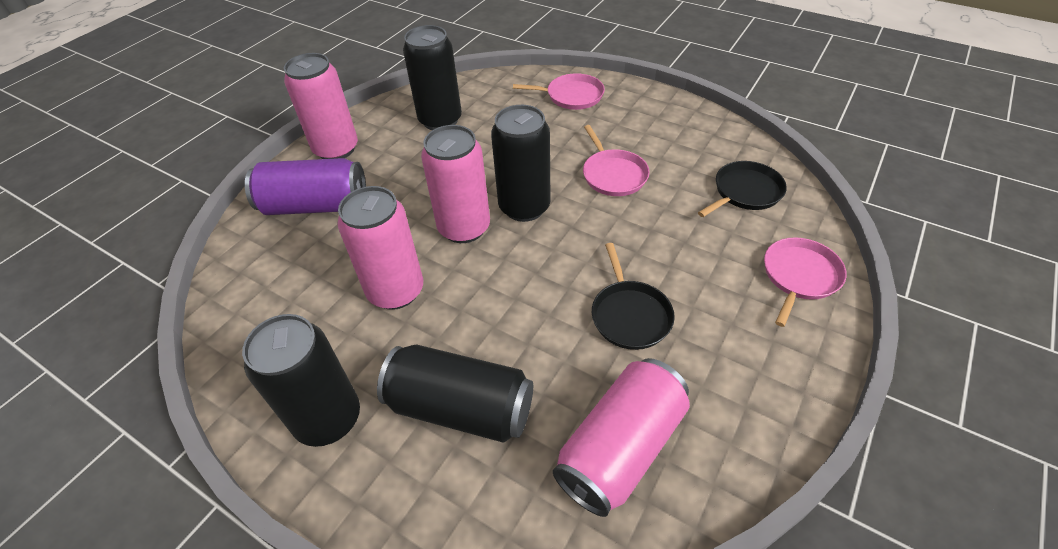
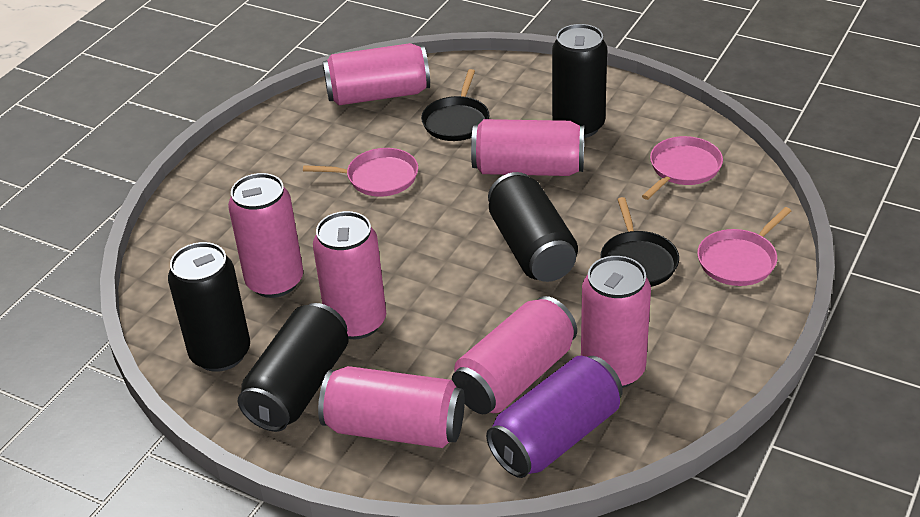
pink can: [284,53,358,159] [337,186,423,310] [421,125,490,243] [553,358,690,517] = 4 -> [228,173,303,298] [313,211,386,339] [318,366,465,448] [323,43,430,105] [452,296,577,414] [471,119,584,176] [581,256,651,388] = 7

